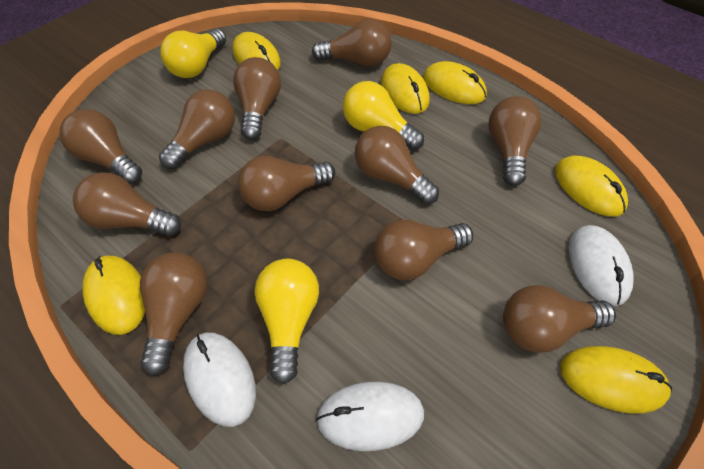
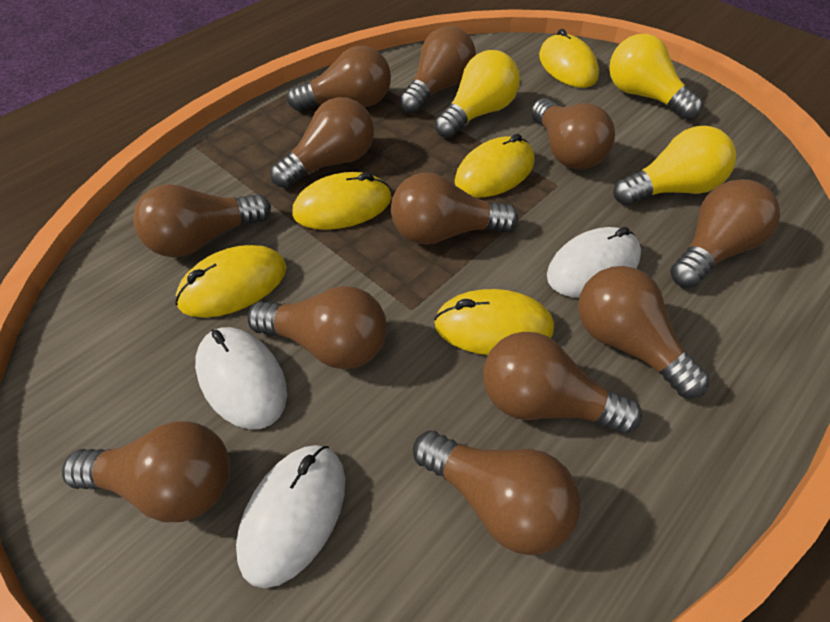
brown light bulb: [60,109,142,184] [73,173,181,236] [140,252,207,376] [159,89,235,169] [233,57,281,140] [238,156,335,211] [312,19,392,66] [355,126,439,204] [374,220,473,280] [488,96,542,186] [503,285,616,353] = 11 -> [62,421,230,522] [133,184,271,258] [247,286,387,369] [270,97,374,188] [287,46,391,111] [391,172,518,245] [400,26,476,114] [413,430,580,555] [483,332,642,434] [531,98,615,170] [578,266,710,398] [670,179,780,288] = 12
yellow mouse: [83,256,145,335] [232,32,281,70] [381,63,430,114] [423,61,487,104] [555,156,628,216] [560,346,672,413] = 6 -> [175,245,287,318] [293,172,391,230] [434,289,554,355] [454,134,535,197] [539,29,599,88] = 5

